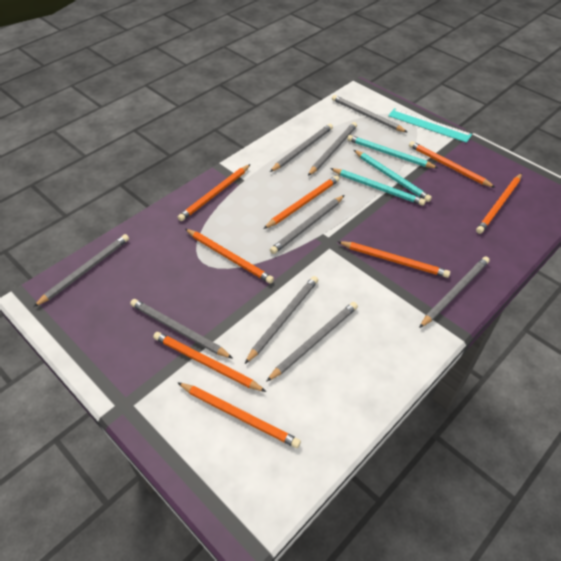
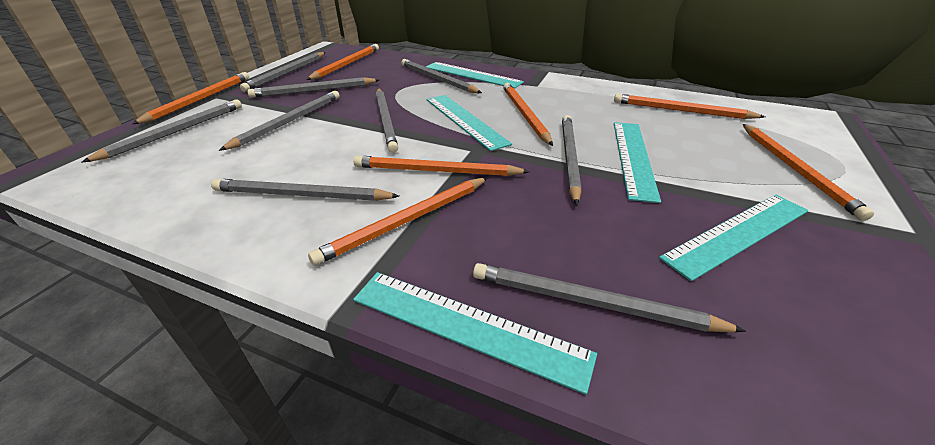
orange pencil: [153,332,266,392] [177,382,301,448] [178,164,251,221] [185,229,274,284] [264,175,339,229] [337,241,450,278] [409,141,496,188] [476,173,522,234] = 8 -> [132,72,249,124] [306,44,379,80] [308,177,488,266] [353,156,530,176] [503,83,553,146] [614,94,765,119] [743,124,874,221] = 7
turquoise pencil: [330,168,426,206] [347,135,438,168] [354,150,432,202] = 3 -> none = 0
turquoise ruler: [388,108,472,143] = 1 -> [353,272,597,395] [426,62,524,89] [426,95,512,151] [614,122,661,203] [659,194,808,281] = 5

